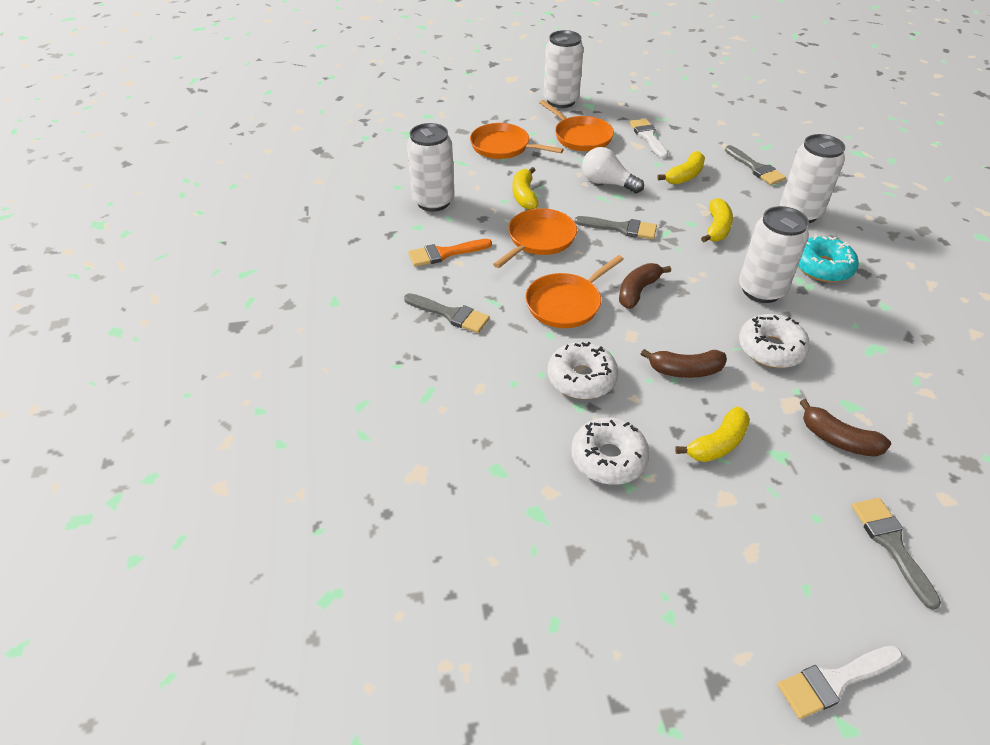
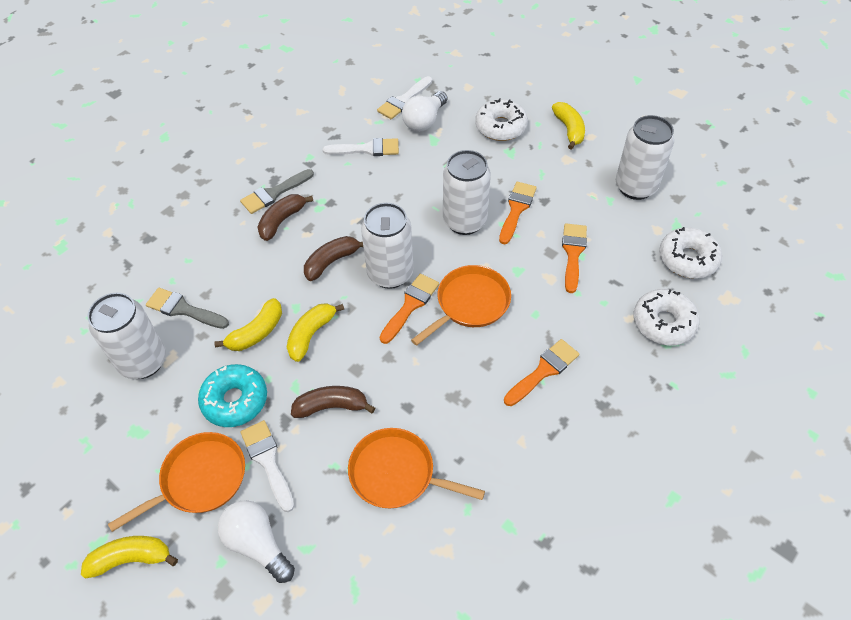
grey brush: [404,293,490,333] [574,216,657,239] [725,145,786,185] [852,498,941,610] = 4 -> [146,288,229,329] [240,169,314,214] = 2
orange brush: [408,239,492,267] = 1 -> [380,274,439,344] [499,182,537,245] [504,339,579,406] [562,223,587,293] = 4
orange pan: [470,123,564,159] [493,208,577,268] [525,255,624,328] [540,100,614,151] = 4 -> [108,432,245,532] [348,428,485,508] [411,265,511,346] = 3
white brush: [629,119,668,159] [778,646,903,719] = 2 -> [240,420,294,512] [323,138,399,156] [377,76,432,119] = 3
white light bulb: [582,147,644,193] = 1 -> [218,500,295,583] [402,91,447,132] = 2

